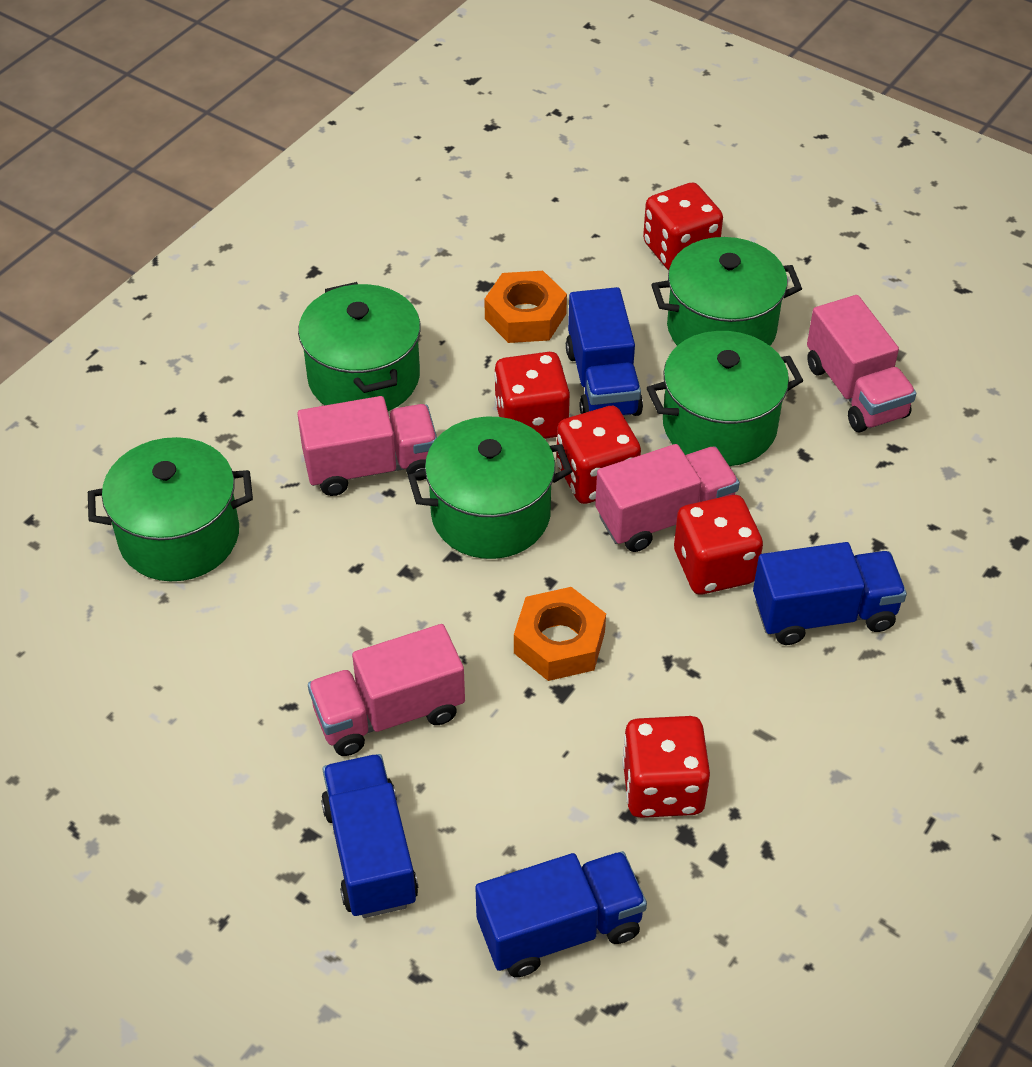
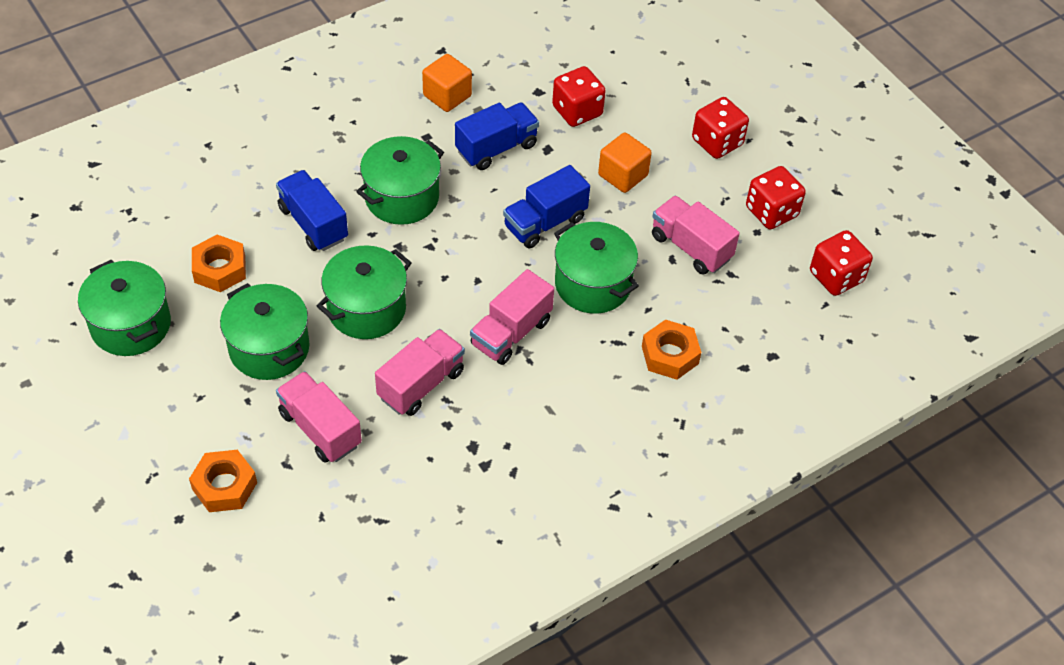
blue truck: [321,754,418,918] [475,851,647,977] [566,287,643,416] [753,542,907,645] = 4 -> [276,170,348,251] [455,102,539,170] [503,165,590,248] = 3
orange cube: none = 0 -> [422,54,472,112] [598,132,652,193] = 2
orange nut: [484,271,567,343] [514,587,606,681] = 2 -> [189,450,257,512] [192,235,246,292] [642,319,701,380] = 3
red dice: [494,352,570,439] [556,406,641,504] [622,716,710,818] [643,183,723,270] [674,495,763,594] = 5 -> [552,66,606,127] [692,97,749,159] [746,166,806,229] [810,230,873,296] = 4

